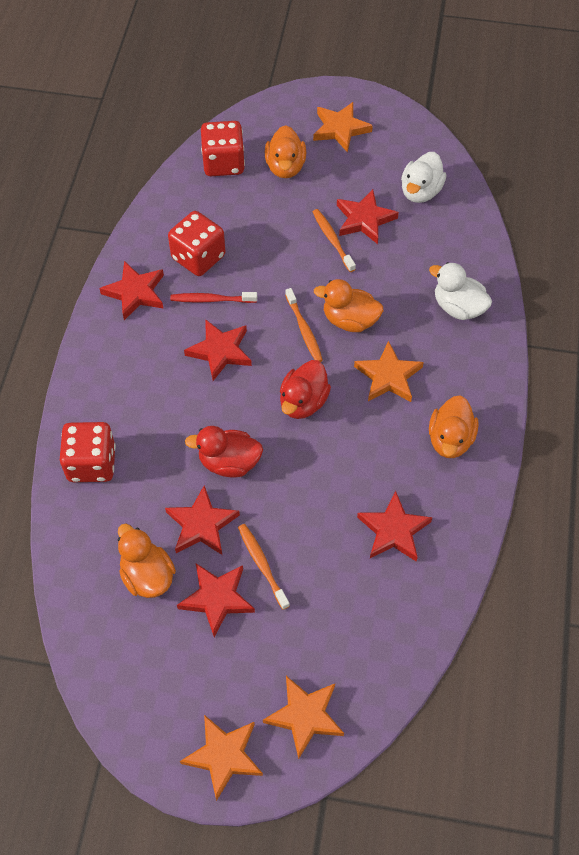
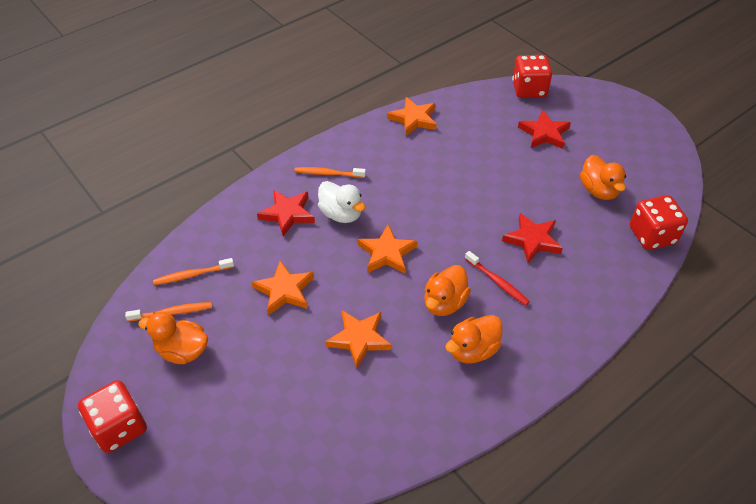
red duck: [185,426,263,477] [280,360,331,419] = 2 -> none = 0
red star: [99,261,164,320] [165,486,240,555] [177,564,255,637] [184,319,252,381] [337,189,399,244] [357,491,433,562] = 6 -> [257,190,315,237] [502,213,563,263] [518,110,571,149] = 3
white duck: [401,152,446,203] [429,262,492,320] = 2 -> [318,181,365,223] = 1

